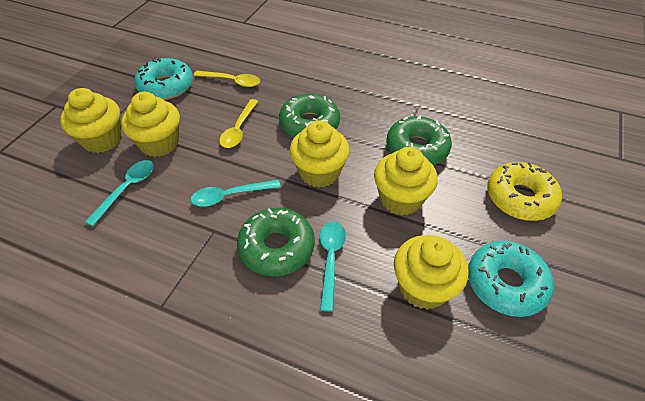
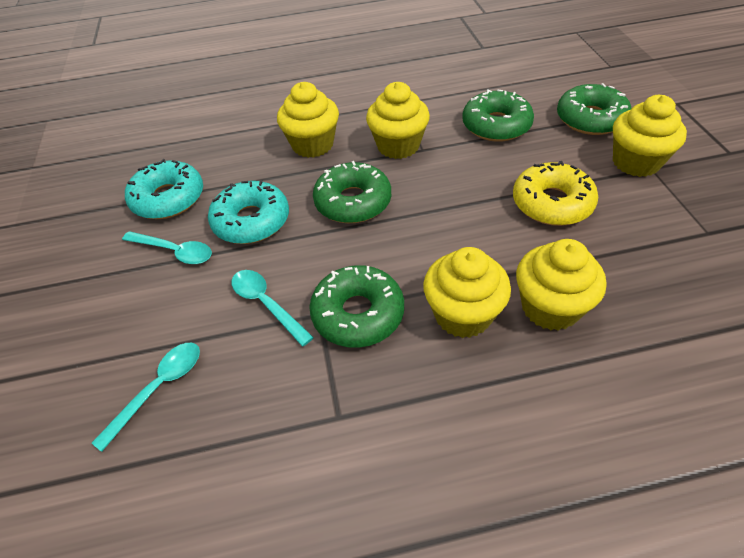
green donut: [237,208,315,276] [279,94,340,137] [386,115,452,165] = 3 -> [309,265,404,348] [313,161,391,223] [462,90,534,142] [557,83,632,135] = 4
yellow spoon: [194,71,260,87] [219,99,258,148] = 2 -> none = 0

